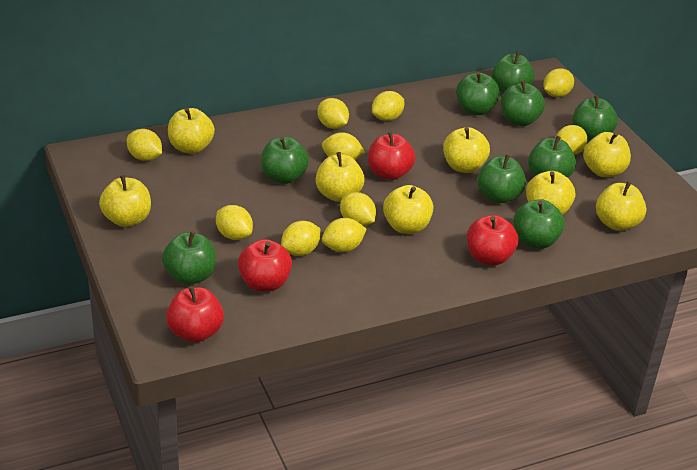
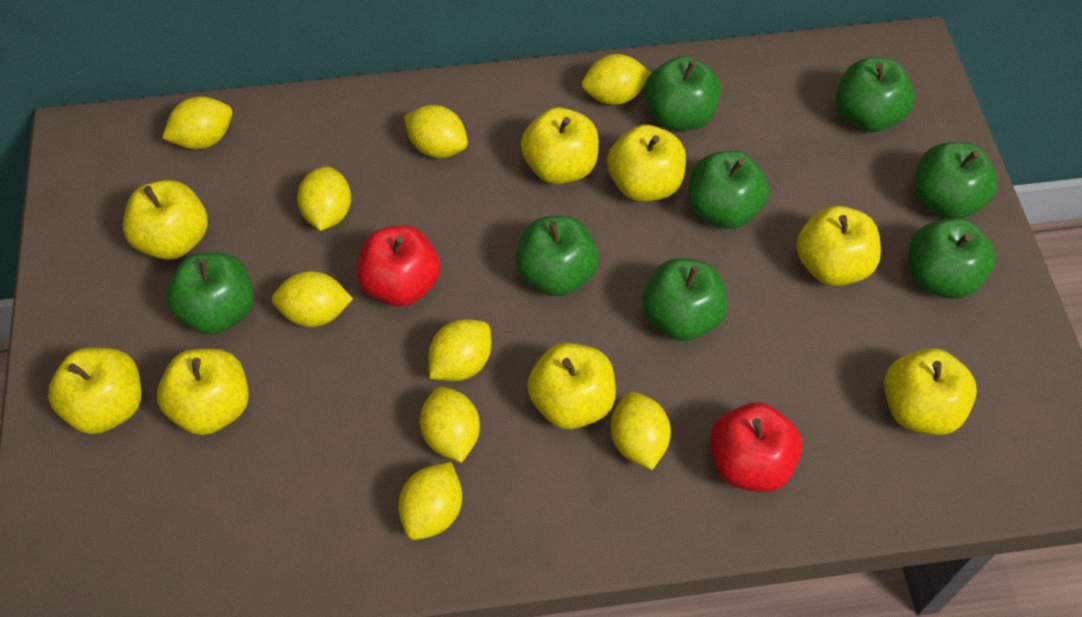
green apple: [162,231,216,285] [261,137,309,184] [456,72,500,115] [477,154,526,203] [492,51,535,93] [501,80,545,126] [514,199,565,249] [528,136,576,178] [572,95,618,141] = 9 -> [166,252,254,335] [515,216,599,296] [642,258,728,341] [644,56,721,131] [689,151,770,229] [836,57,915,132] [909,218,996,299] [914,142,998,219] = 8
red apple: [166,286,224,343] [238,239,292,292] [368,131,415,180] [467,215,518,266] = 4 -> [357,225,441,306] [710,402,803,492] = 2
yellow lemon: [127,129,162,161] [216,205,253,240] [281,221,320,256] [317,98,349,129] [322,132,365,160] [322,218,367,252] [340,192,376,226] [372,91,404,121] [543,68,574,97] [555,125,587,155] = 10 -> [162,96,232,149] [272,271,353,327] [297,166,351,231] [398,462,462,540] [404,105,468,158] [420,387,480,463] [428,319,491,381] [582,54,651,105] [610,392,671,470] = 9

